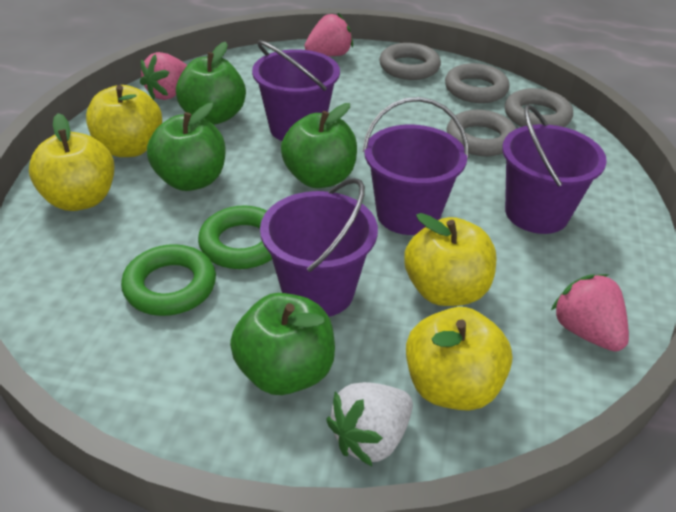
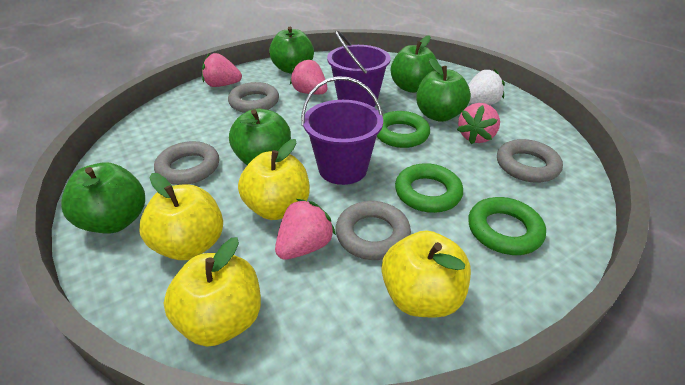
green apple: [147,103,226,191] [176,42,246,125] [230,293,335,395] [281,103,357,188] = 4 -> [61,162,145,234] [229,109,291,165] [269,27,314,74] [391,35,438,93] [416,58,471,122] = 5
green ring: [121,244,216,316] [198,206,272,269] = 2 -> [377,111,430,148] [395,163,463,213] [468,197,546,255] = 3
pink strawberry: [140,52,187,100] [304,13,353,56] [551,274,629,352] = 3 -> [202,53,242,87] [275,199,336,260] [290,58,327,94] [457,103,500,144] = 4
purple bucket: [252,40,340,141] [260,178,378,317] [362,97,469,235] [502,105,607,234] = 4 -> [301,76,383,185] [327,30,390,107] = 2

